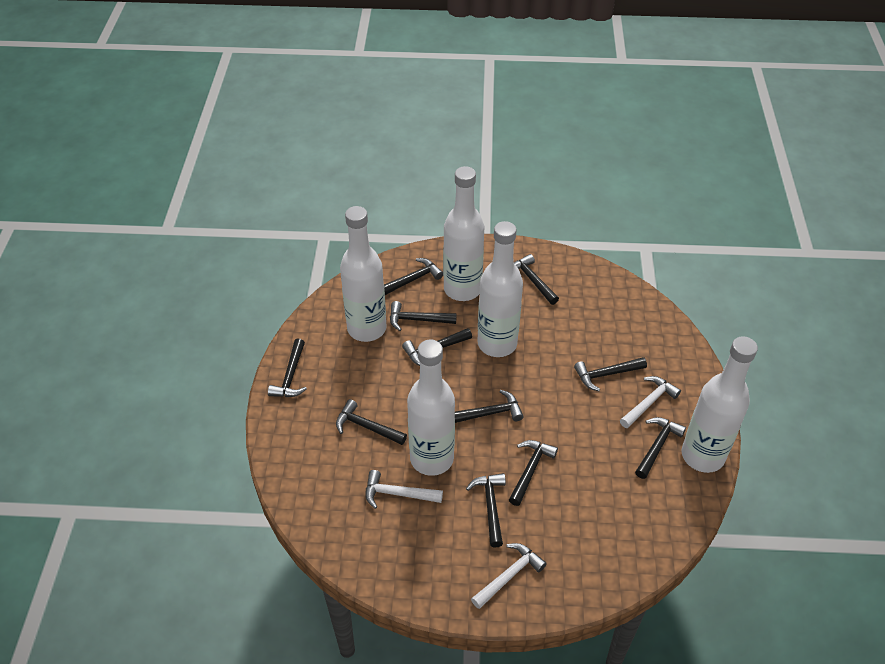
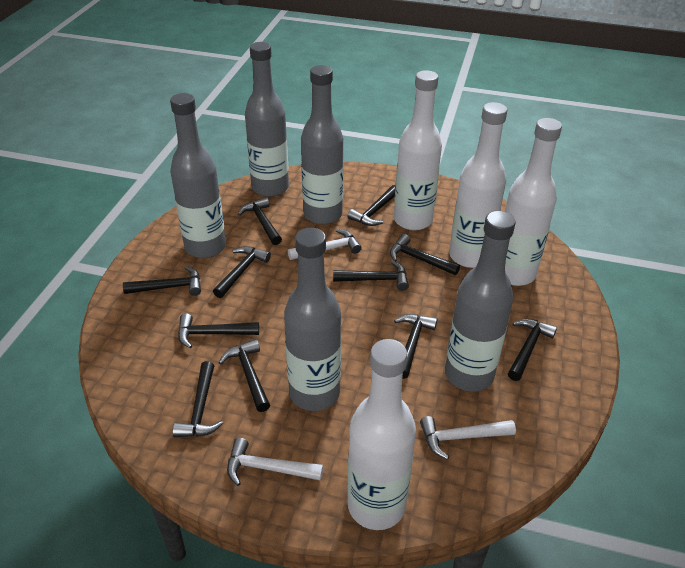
grey bottle: none = 0 -> [170,93,226,258] [245,42,289,197] [284,228,341,411] [301,65,343,225] [445,211,516,392] = 5
white bottle: [340,206,387,342] [407,340,455,476] [443,166,484,301] [477,221,523,357] [682,336,758,473] = 5 -> [347,339,416,530] [394,70,442,230] [449,102,507,268] [505,118,562,286] = 4

